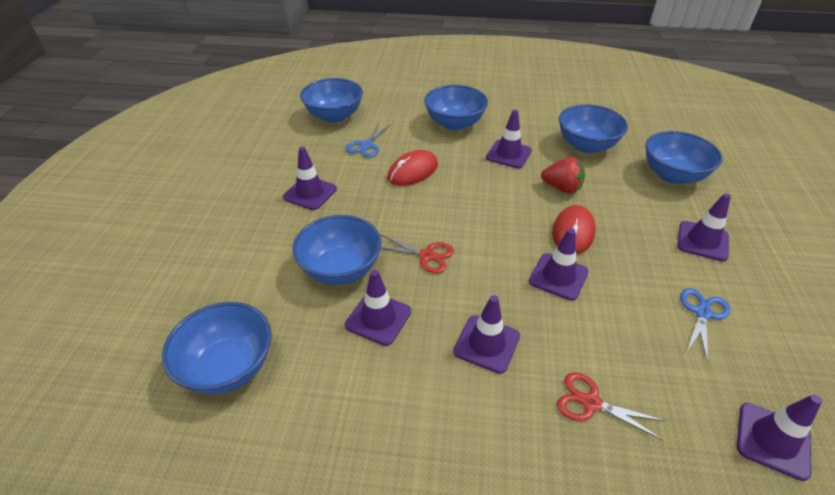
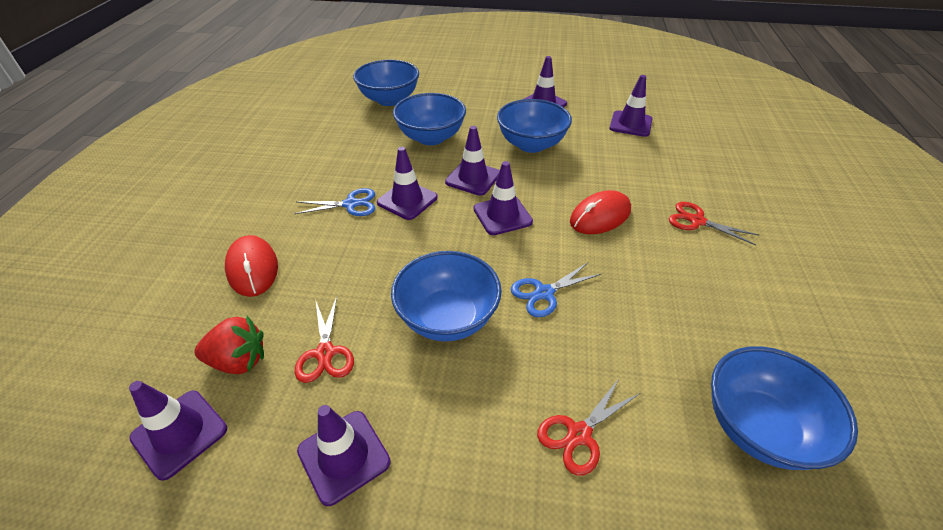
blue bowl: [162,302,271,394] [292,215,382,285] [300,78,363,123] [424,85,488,131] [559,104,628,153] [645,131,723,184] = 6 -> [353,60,419,106] [391,251,502,342] [393,93,466,145] [497,99,572,153] [711,346,858,470] = 5
red scissors: [381,235,454,273] [557,373,666,440] = 2 -> [295,296,354,383] [537,377,640,476] [669,202,759,245] = 3

